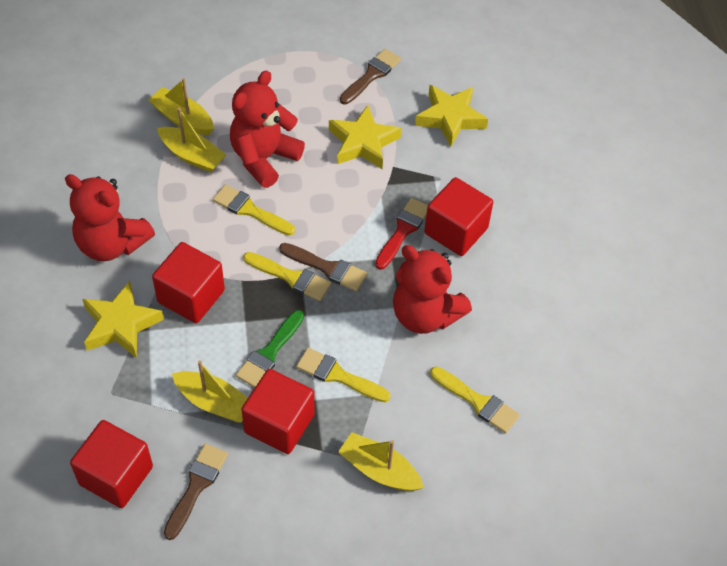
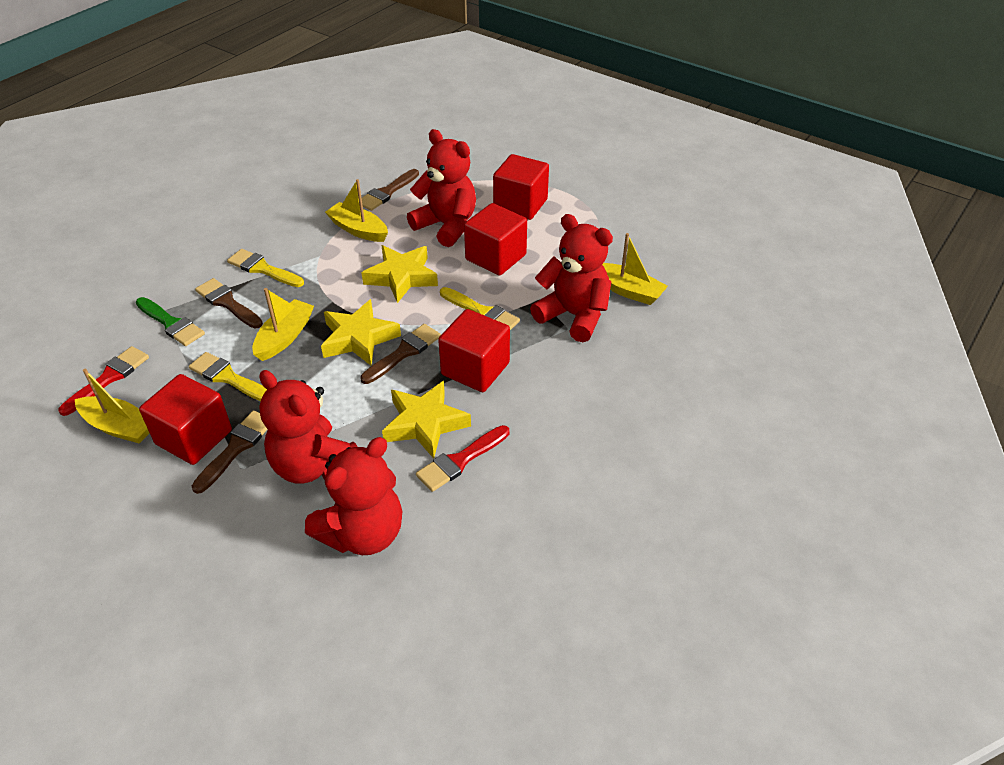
brown brush: [164,443,228,540] [279,243,367,291] [340,49,401,104] = 3 -> [192,411,268,494] [195,278,263,328] [360,324,441,384] [362,169,419,211] = 4
red brush: [375,198,428,270] = 1 -> [58,346,149,416] [416,425,509,492] = 2
red teddy bear: [65,174,155,261] [230,70,305,188] [393,245,472,334] = 3 -> [259,370,358,484] [305,437,402,555] [407,129,476,247] [530,214,613,342] = 4
yellow brush: [213,184,295,236] [243,252,331,301] [296,348,391,402] [430,367,520,433] = 4 -> [189,352,267,401] [227,249,304,287] [440,287,520,330] = 3

